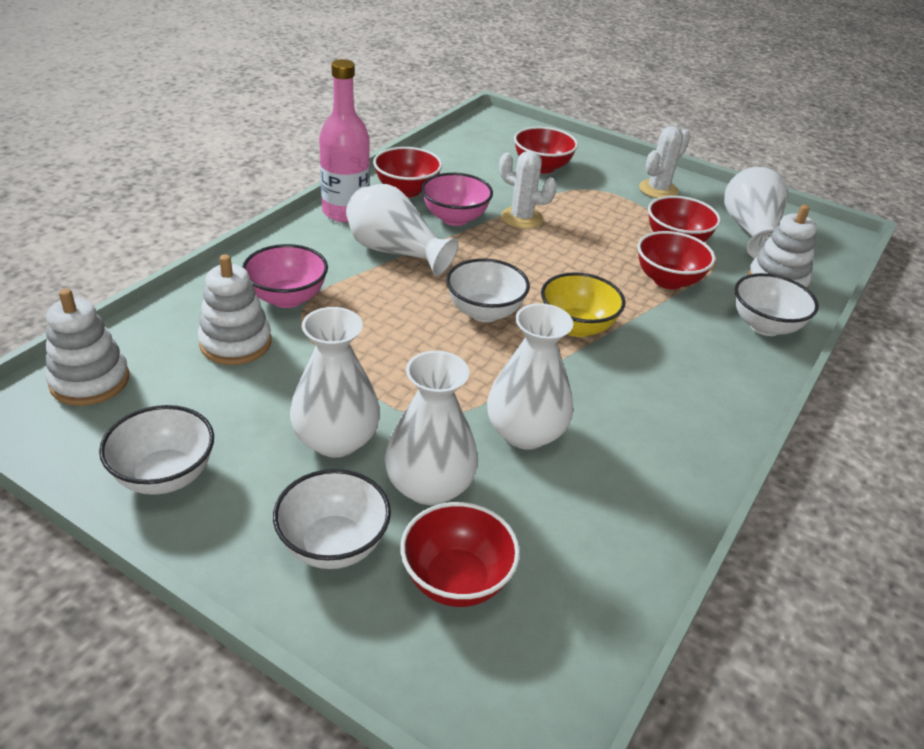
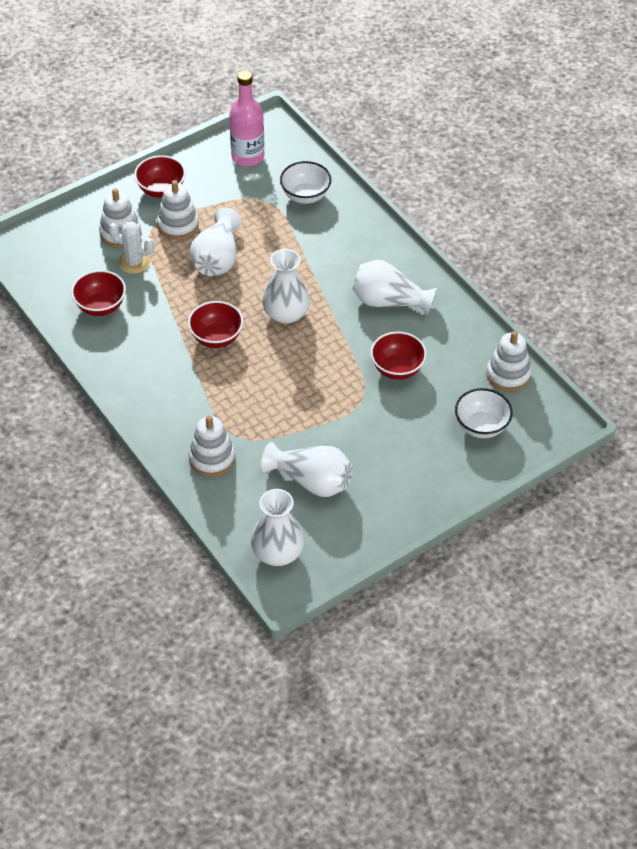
pink bowl: [242,244,328,308] [421,173,493,226] = 2 -> none = 0
red bowl: [373,147,442,197] [400,502,520,607] [514,127,578,174] [637,231,715,289] [648,196,721,242] = 5 -> [71,270,126,316] [134,155,186,198] [188,301,243,348] [371,331,427,380] = 4
white bowl: [99,405,214,495] [273,469,391,569] [446,258,530,322] [735,273,819,336] = 4 -> [280,161,332,204] [455,388,513,438] = 2
white cactus: [499,151,557,229] [639,126,690,198] = 2 -> [109,221,154,274] = 1
white stacking toy: [45,289,129,406] [198,254,272,365] [747,205,817,289] = 3 -> [99,188,141,248] [157,180,199,240] [189,416,235,477] [486,331,532,392] = 4
yellow bowl: [541,272,625,337] = 1 -> none = 0

